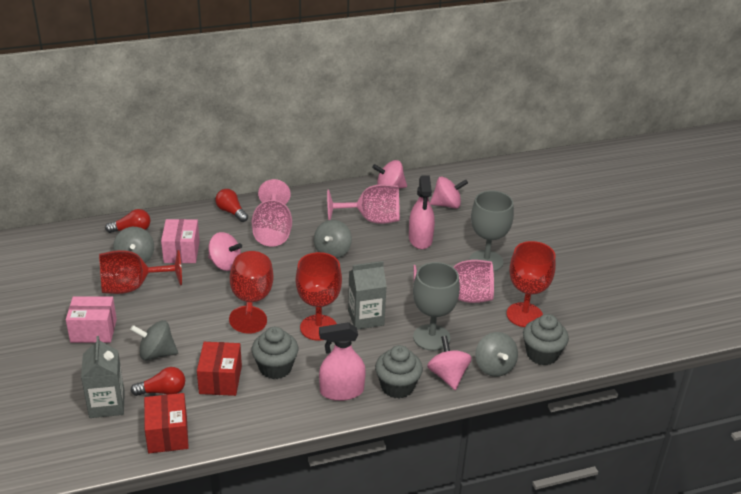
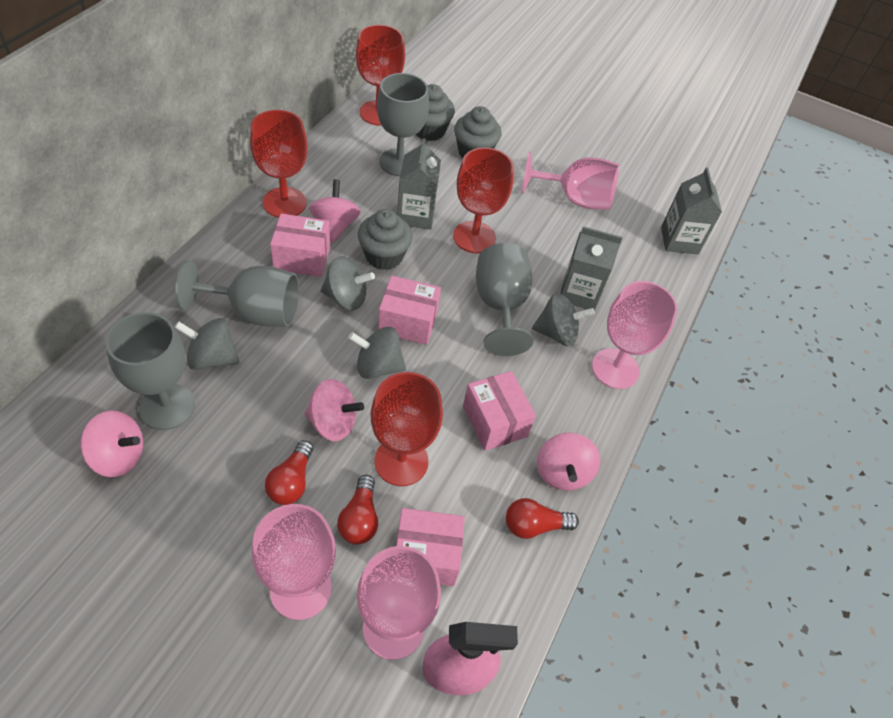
grey carton: [81,336,125,418] [348,261,387,330] = 2 -> [397,138,441,230] [560,226,623,311] [661,167,722,254] = 3
grey goblet: [413,262,460,351] [469,191,514,272] = 2 -> [105,312,195,430] [175,260,299,327] [377,73,429,176] [476,243,533,356] = 4
pink box: [66,296,117,343] [161,219,200,263] = 2 -> [270,214,330,277] [378,276,441,345] [396,508,465,586] [463,371,536,451] = 4
pink goblet: [252,179,292,246] [327,184,400,224] [413,260,494,303] = 3 -> [252,504,336,620] [357,546,441,660] [521,152,619,210] [592,281,678,389] = 4
pink spray bottle: [319,322,366,401] [409,175,435,249] = 2 -> [422,622,518,695] = 1
red box: [144,393,189,453] [197,342,242,396] = 2 -> none = 0

